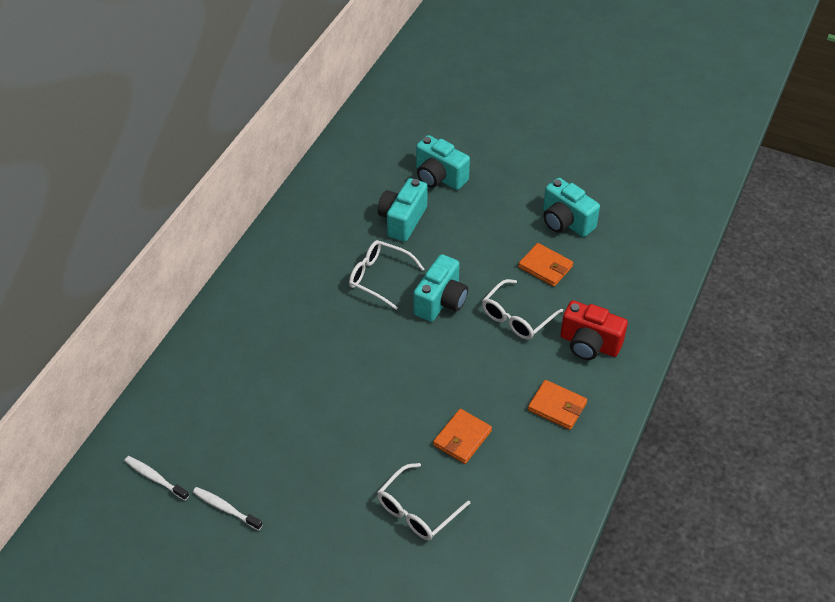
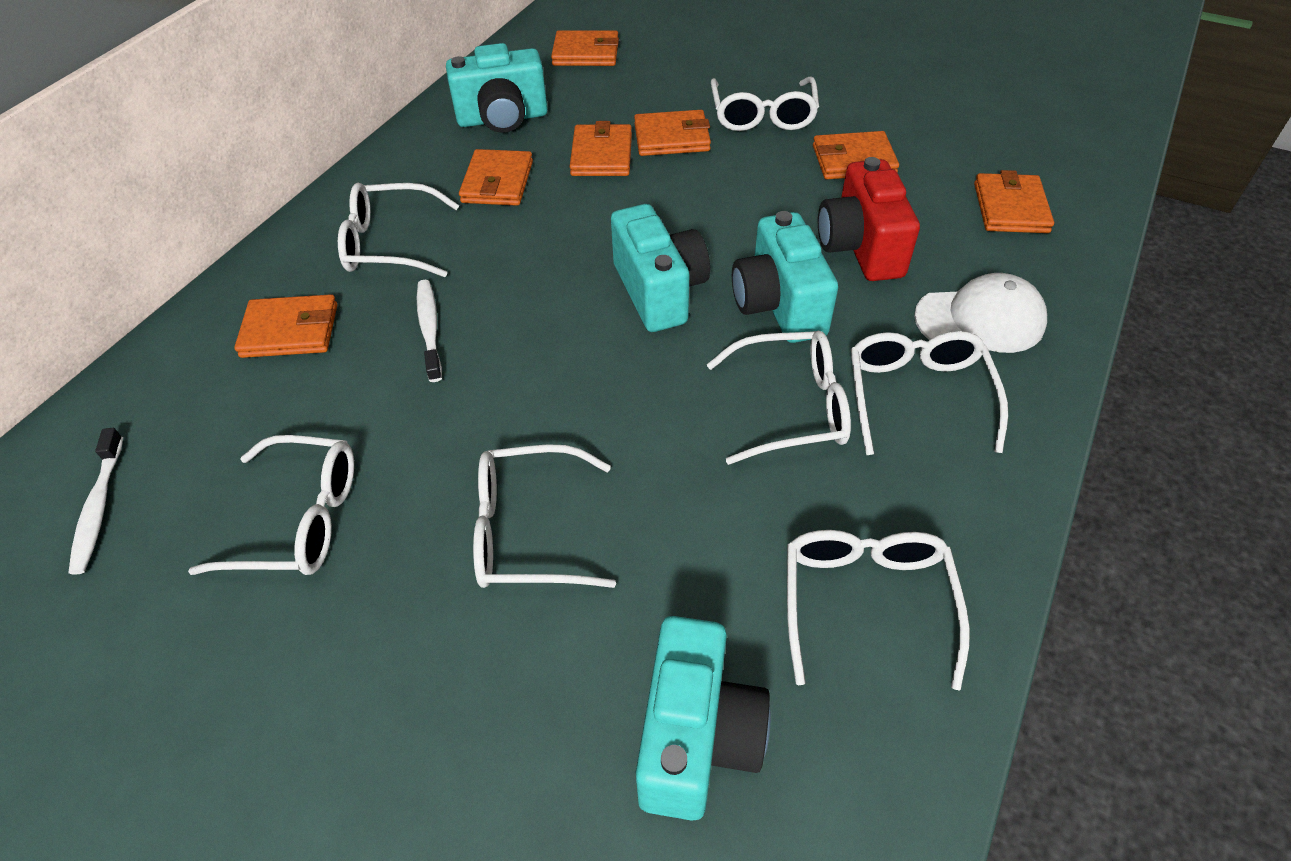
orange wallet: [433,409,492,464] [518,243,573,287] [528,380,587,430] = 3 -> [234,294,337,358] [459,149,533,206] [551,30,619,66] [570,121,632,176] [634,110,711,156] [813,131,899,179] [974,170,1054,233] = 7
white cap: none = 0 -> [914,273,1047,353] = 1
white glasses: [349,240,424,310] [377,463,470,540] [482,279,563,340] = 3 -> [188,435,354,575] [338,183,459,277] [473,444,616,588] [706,331,851,465] [711,77,819,131] [787,530,970,691] [851,331,1008,455] = 7

